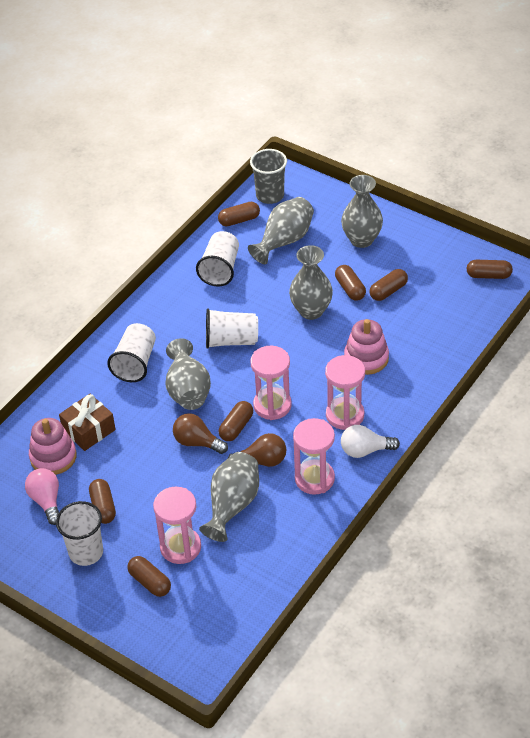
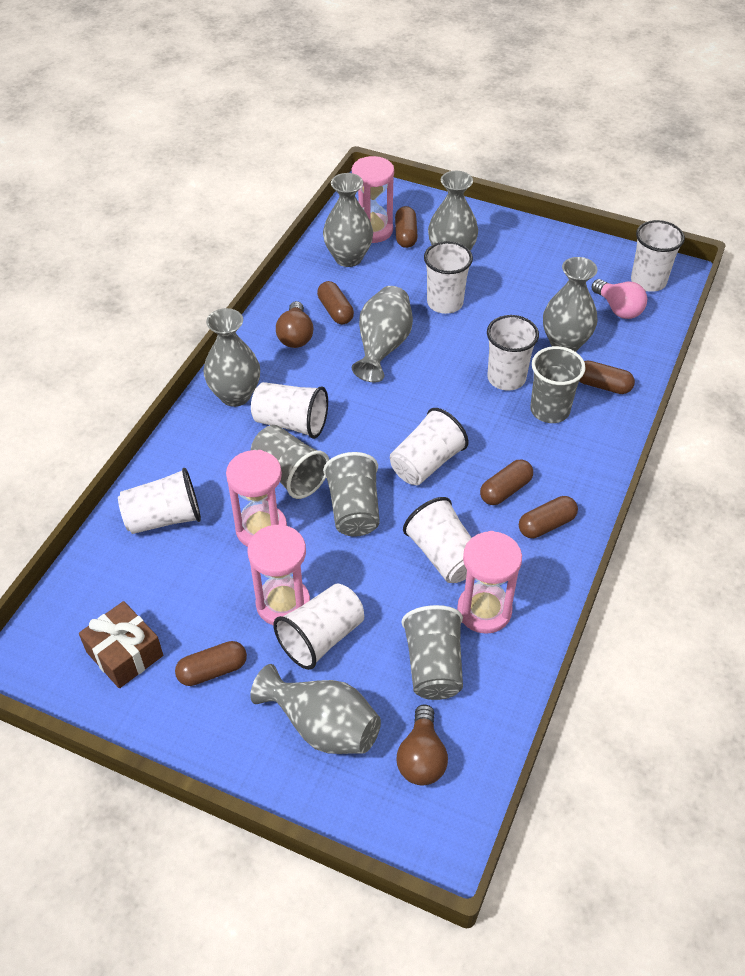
brown capsule: [89,479,116,524] [127,556,171,597] [218,201,260,226] [219,401,253,441] [335,265,366,301] [370,269,408,301] [467,260,513,279] = 7 -> [175,641,247,686] [317,281,354,324] [395,206,418,248] [480,459,533,505] [519,496,578,538] [579,360,635,394] = 6
grey cup: [250,149,287,204] = 1 -> [251,425,329,499] [323,452,380,537] [402,605,463,700] [530,346,586,423] = 4
grey vase: [165,338,211,410] [199,452,259,542] [248,197,314,264] [289,245,333,320] [341,175,383,248] = 5 -> [204,308,260,407] [250,664,381,754] [323,173,373,267] [352,286,413,383] [428,171,478,251] [543,257,598,352] = 6
pink stacking toy: [29,418,77,475] [344,319,389,375] = 2 -> none = 0
white cup: [56,501,103,566] [107,323,156,382] [196,231,239,287] [206,308,258,349] = 4 -> [118,468,201,534] [251,382,328,439] [274,583,364,670] [390,408,468,485] [403,497,472,583] [424,241,473,314] [487,315,539,391] [631,220,685,292] = 8
white light bulb: [341,425,400,458] = 1 -> none = 0

